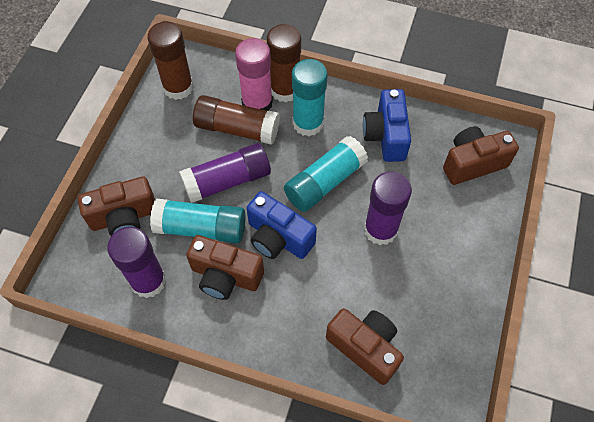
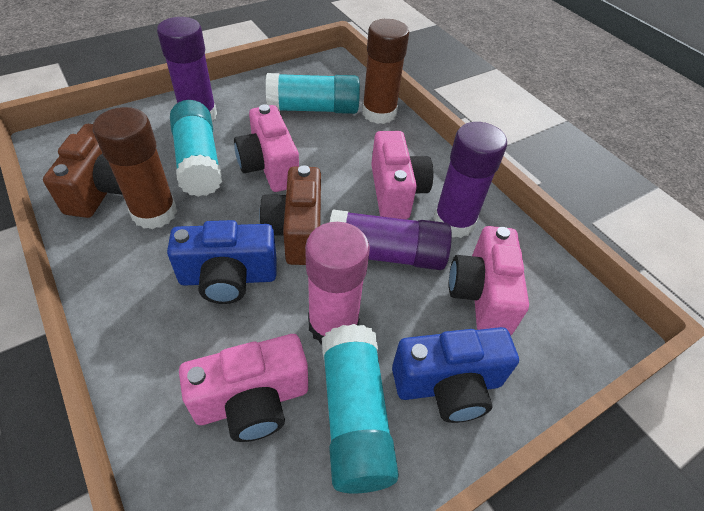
brown camera: [78,177,155,236] [186,235,264,300] [326,308,404,385] [443,126,519,185] = 4 -> [43,124,123,218] [259,165,321,265] = 2
brown glue stick: [147,22,193,100] [193,95,280,145] [267,24,301,102] = 3 -> [93,107,177,229] [362,19,409,124] = 2
pink camera: none = 0 -> [179,334,308,442] [234,104,299,192] [371,131,433,219] [449,226,529,335] = 4

